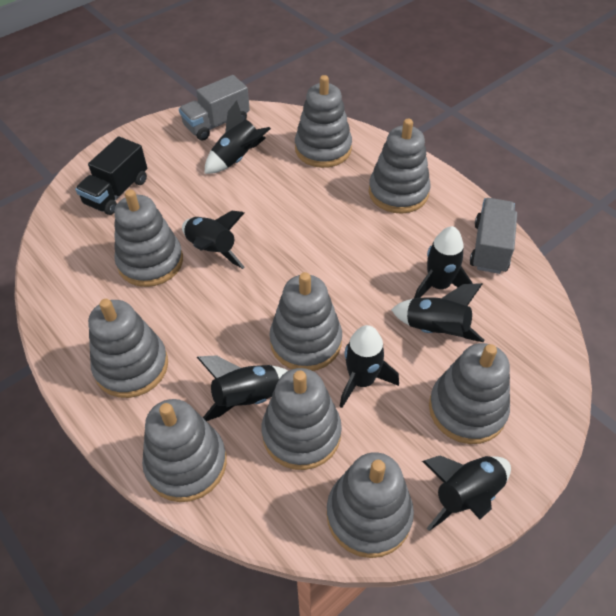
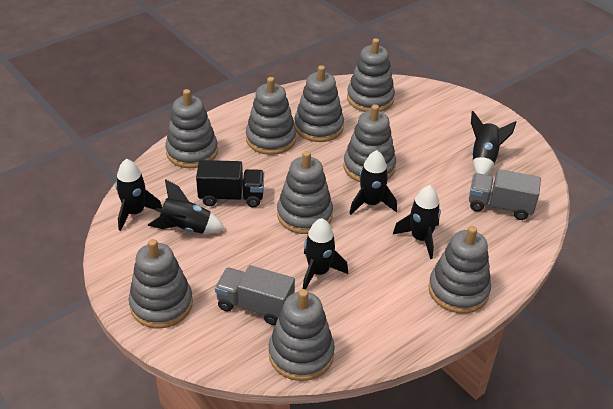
black rocket: [182,211,245,269] [197,355,288,421] [204,100,271,174] [339,325,399,408] [391,283,484,342] [414,226,473,298] [422,456,511,531] = 7 -> [115,159,162,231] [148,179,225,234] [303,218,348,290] [349,150,397,215] [393,185,441,259] [471,111,516,175] = 6

